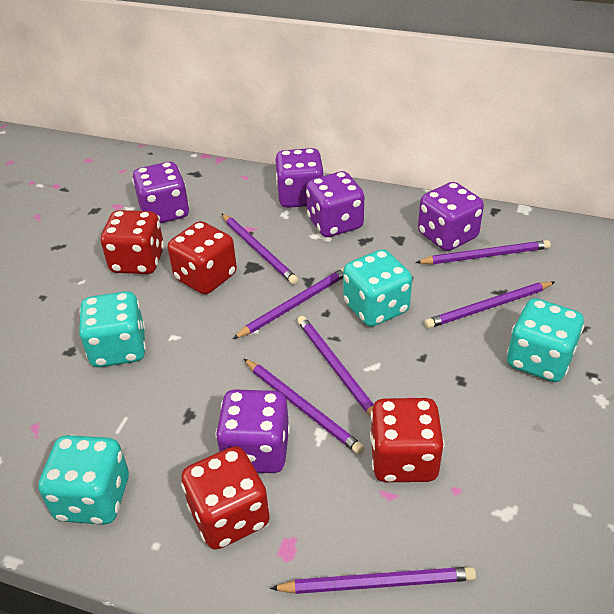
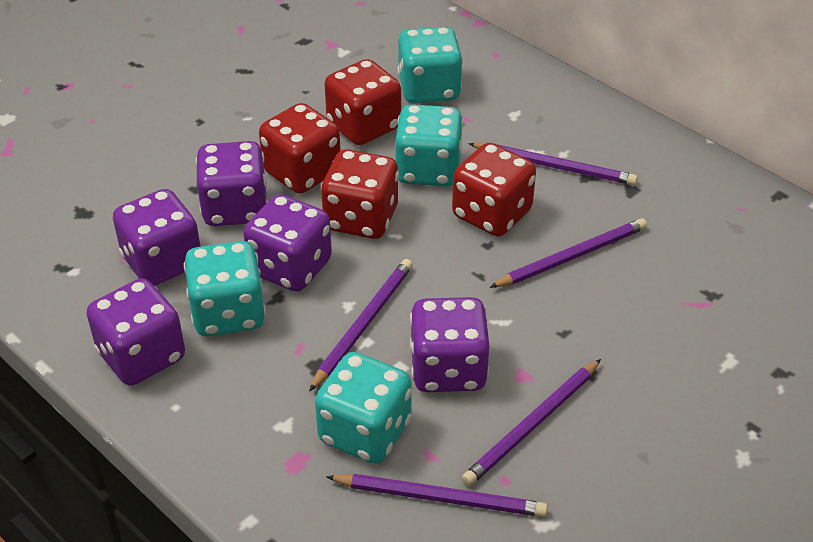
purple pencil: [221,213,298,284] [233,268,344,339] [244,359,364,454] [270,567,476,594] [297,316,374,416] [415,240,551,264] [425,282,555,328] = 7 -> [309,259,413,392] [327,474,548,517] [462,359,601,486] [468,143,638,185] [490,218,647,288] = 5

